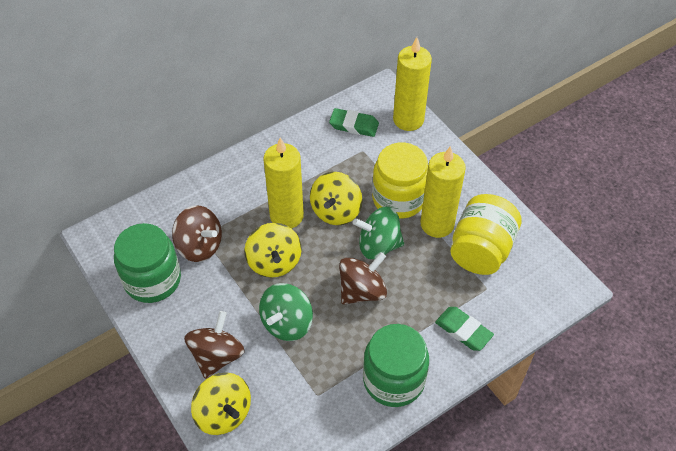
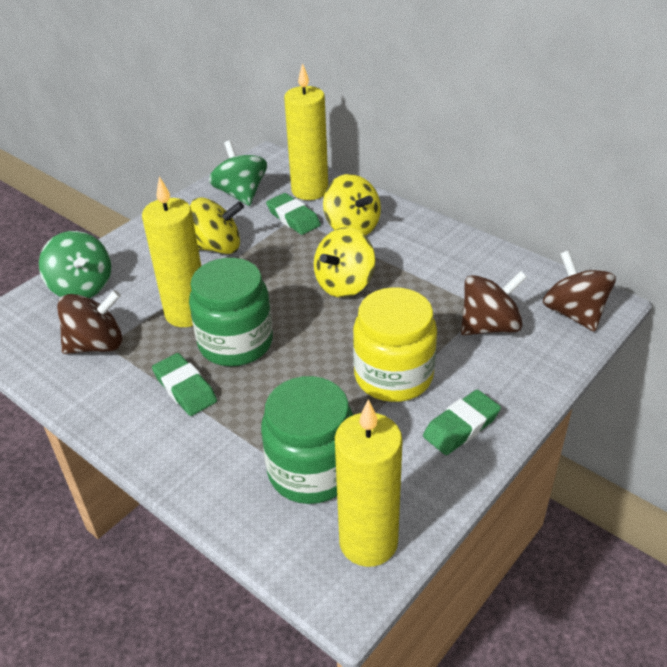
green eraser: [329,108,379,137] [435,307,494,351] = 2 -> [152,353,217,416] [266,193,321,235] [423,390,501,455] = 3
yellow jar: [372,143,428,219] [450,194,522,275] = 2 -> [353,287,437,402] = 1

